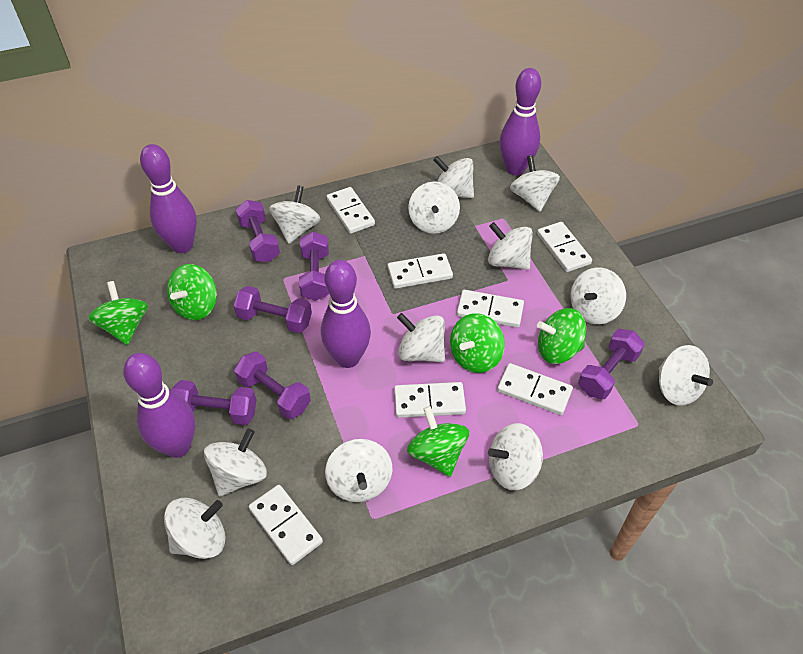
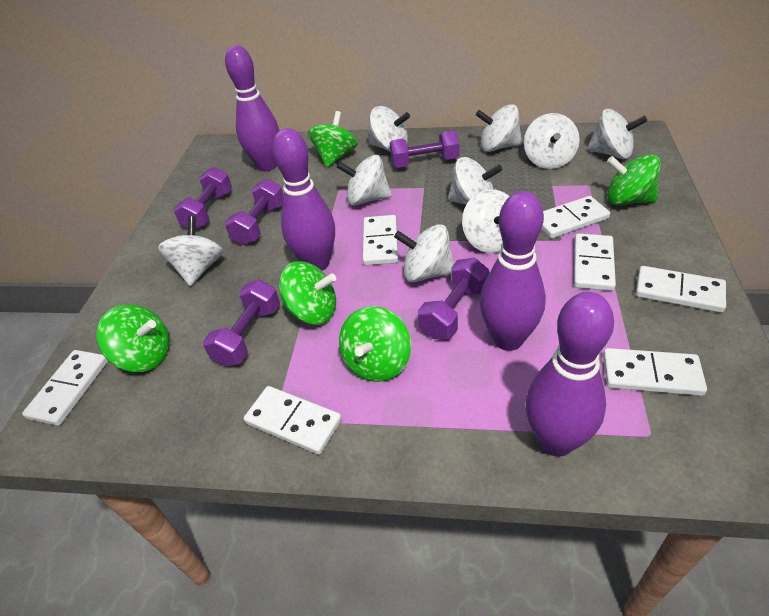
purple dumbbell: [171,380,256,425] [233,286,312,333] [234,352,311,419] [235,200,280,262] [299,232,329,301] [578,329,645,399] = 6 -> [173,167,232,230] [203,280,280,367] [225,179,284,245] [390,130,459,168] [418,258,489,339] = 5
white spinning top: [164,498,226,559] [204,428,267,496] [269,185,320,244] [325,439,392,502] [397,313,445,362] [408,181,460,234] [433,156,474,198] [488,222,533,270] [488,423,543,490] [510,155,560,212] [571,267,626,324] [659,345,713,406] = 12 -> [158,216,223,286] [337,155,392,206] [369,106,410,151] [394,224,454,282] [448,157,503,205] [462,189,510,253] [476,104,522,152] [524,113,580,169] [587,109,647,159] = 9

